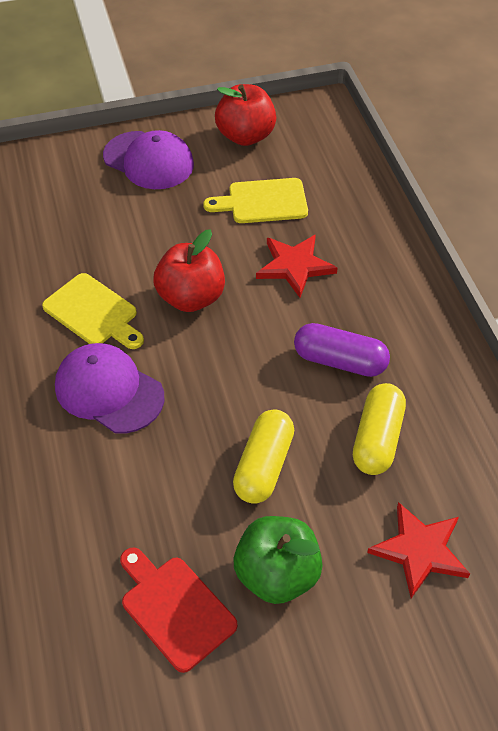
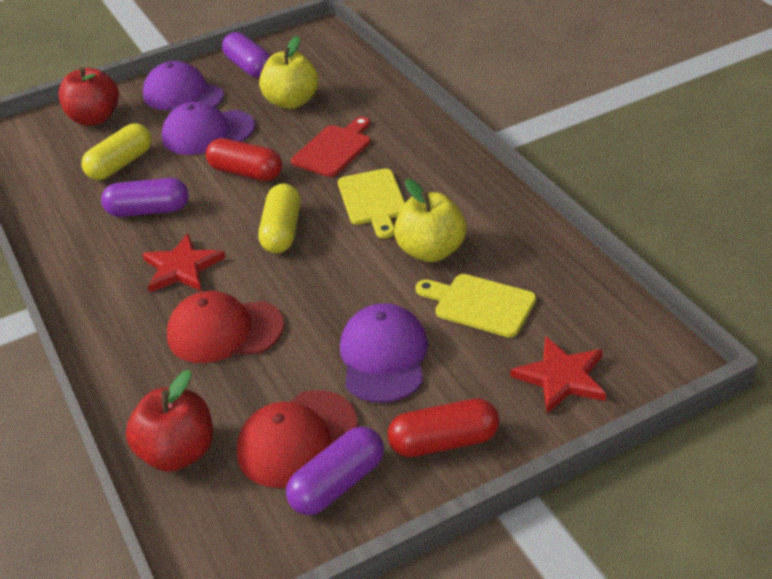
green apple: [234,516,323,604] = 1 -> none = 0
purple cap: [55,343,164,434] [103,130,194,189] = 2 -> [143,61,224,111] [162,102,255,155] [340,303,428,403] = 3
purple capsule: [294,323,390,377] = 1 -> [101,178,189,217] [222,32,270,78] [286,426,384,515] = 3
red cap: none = 0 -> [167,291,284,363] [237,390,358,488] = 2
red capsule: none = 0 -> [206,138,282,181] [388,399,499,457] = 2
yellow apple: none = 0 -> [259,36,319,109] [394,179,466,262] = 2

